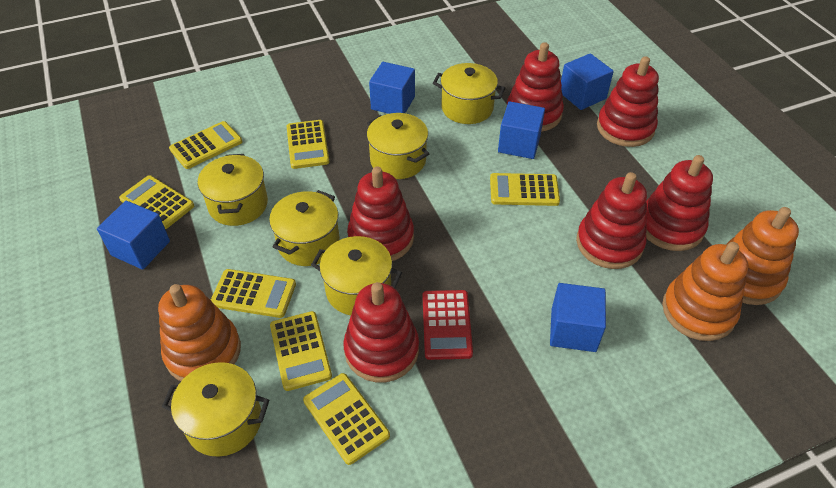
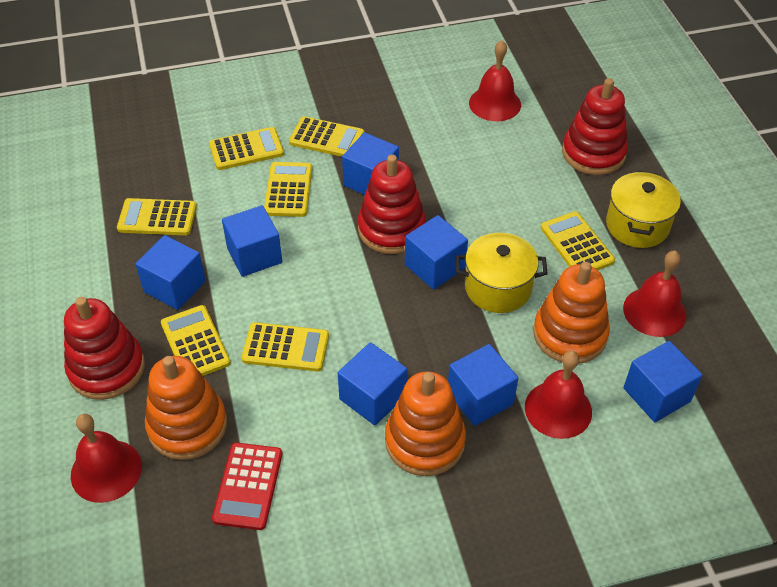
blue cube: [97,201,170,270] [369,62,415,114] [498,101,545,159] [550,283,606,352] [561,53,614,110] = 5 -> [135,235,206,310] [222,205,282,277] [338,342,407,426] [342,132,399,195] [405,215,468,290] [448,344,518,426] [624,341,703,422] = 7
red bell: none = 0 -> [71,414,142,503] [469,40,521,121] [525,351,592,439] [623,251,686,337] = 4
red stacking toy: [343,282,419,383] [347,167,414,261] [507,42,564,132] [576,172,647,269] [597,56,659,147] [646,155,713,251] = 6 -> [64,297,145,400] [358,154,426,254] [562,78,628,175] = 3
yellow pot: [162,362,269,456] [198,154,268,226] [269,190,340,266] [311,236,402,315] [367,113,429,179] [433,63,505,124] = 6 -> [456,233,548,313] [606,170,681,248] = 2

